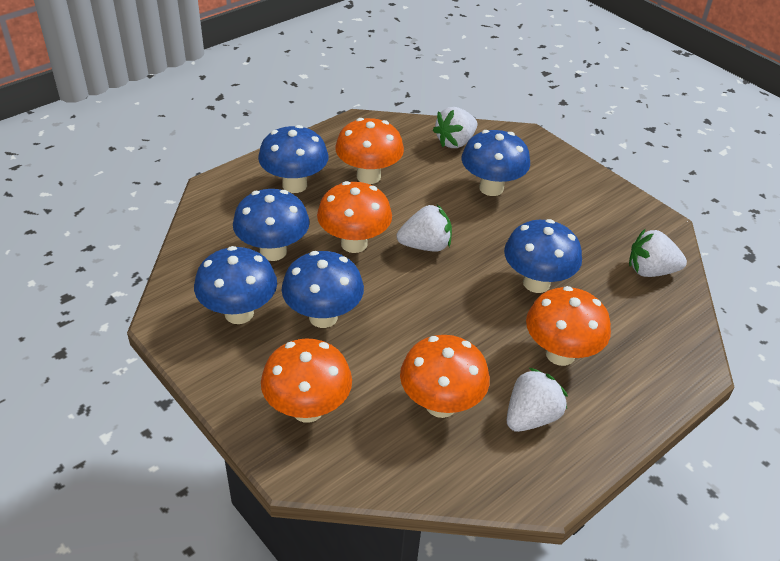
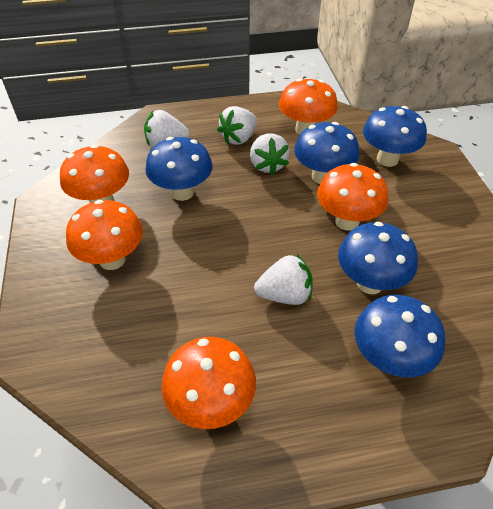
blue mushroom: [194,246,277,324] [233,189,310,261] [258,125,328,193] [282,251,364,328] [462,130,530,196] [504,219,582,293] = 6 -> [145,137,213,201] [294,122,359,184] [338,222,418,294] [354,295,445,377] [363,106,427,167] = 5

